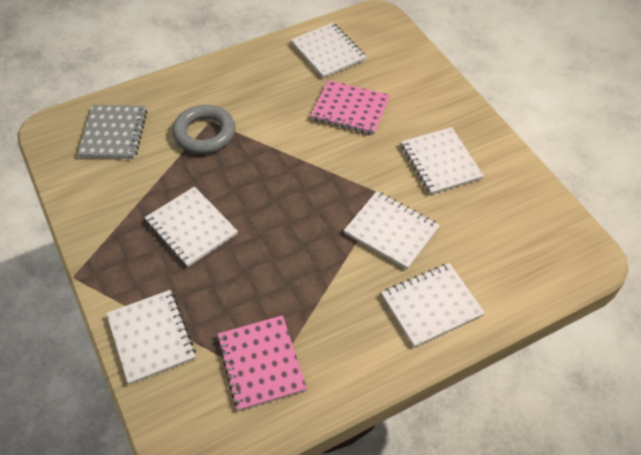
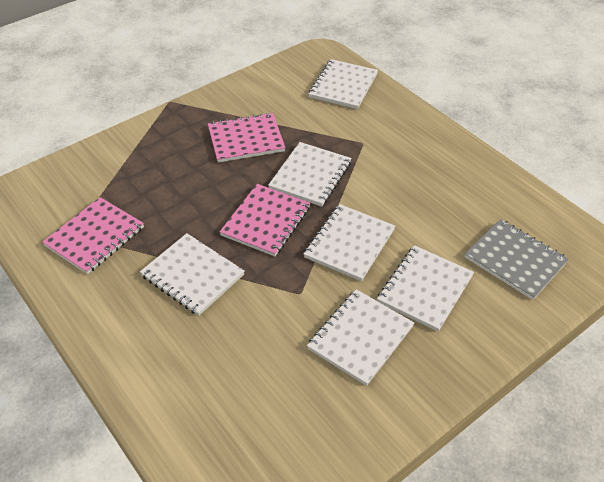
grey ring: [172,105,235,154] = 1 -> none = 0
pink notebook: [217,315,307,411] [311,80,390,135] = 2 -> [42,197,144,274] [208,113,286,163] [220,184,310,256] = 3

